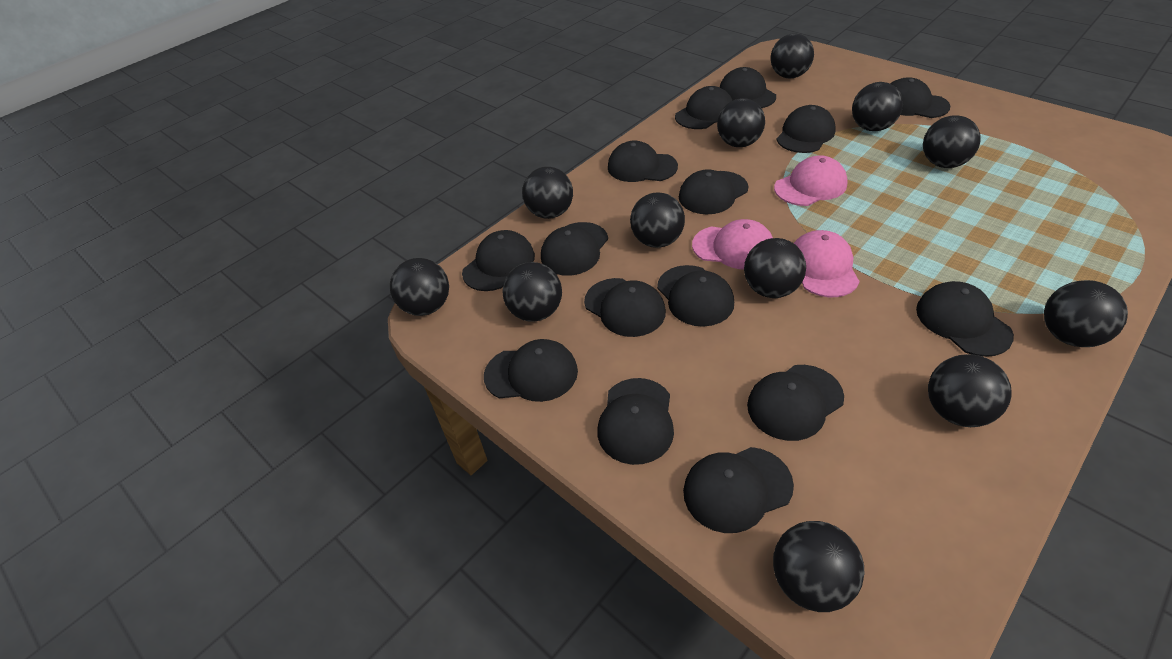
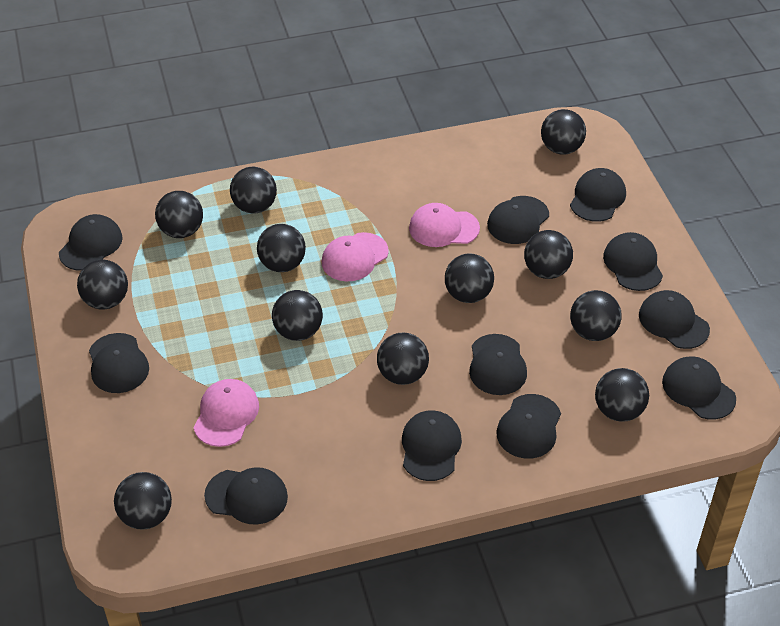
black cap: [462,230,535,291] [484,339,578,402] [541,222,608,276] [584,278,666,337] [598,378,674,465] [608,141,678,182] [657,265,734,327] [675,86,732,129] [679,169,749,214] [683,447,794,533] [720,67,776,108] [747,365,844,441] [777,105,836,153] [890,77,950,118] [916,281,1014,357] = 15 -> [59,214,123,271] [89,333,149,393] [204,467,288,524] [402,410,462,481] [469,334,527,395] [487,196,549,244] [496,394,561,459] [570,168,626,222] [603,232,663,291] [639,290,710,349] [662,357,736,419] = 11

